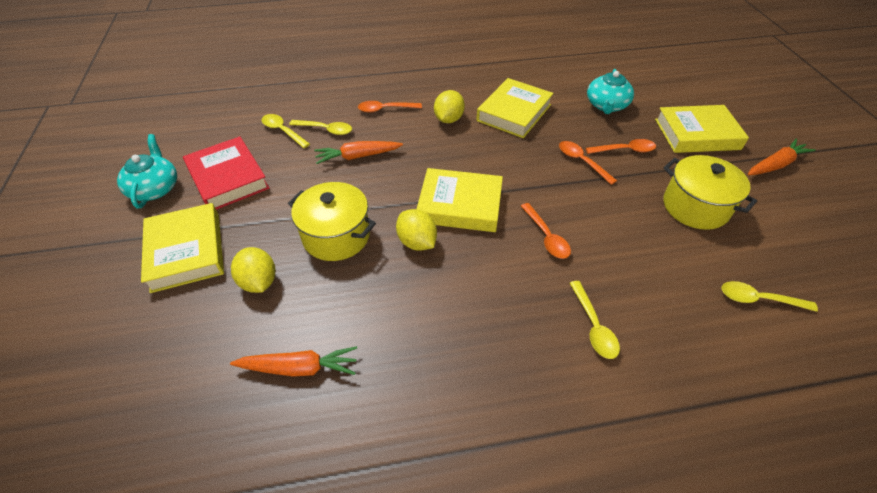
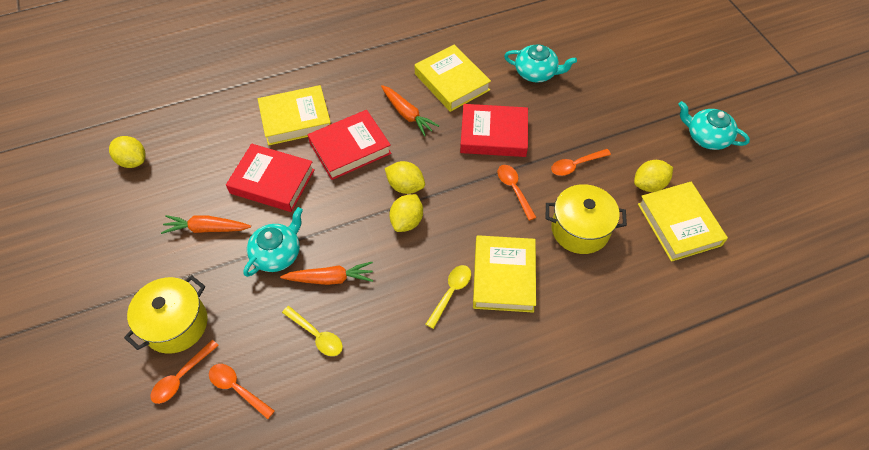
red book: [183,136,269,210] = 1 -> [226,144,315,212] [308,110,391,180] [460,104,528,157] = 3
turquoise teapot: [117,134,177,209] [587,69,634,114] = 2 -> [243,207,303,277] [504,44,577,82] [678,101,750,150] = 3
yellow lemon: [231,247,275,293] [396,209,437,251] [434,90,465,123] = 3 -> [109,136,146,168] [385,161,425,194] [389,194,423,232] [634,160,673,192] = 4
yellow spoon: [262,114,310,148] [289,120,352,135] [570,281,620,359] [722,281,818,312] = 4 -> [282,306,343,356] [426,265,471,329] = 2

